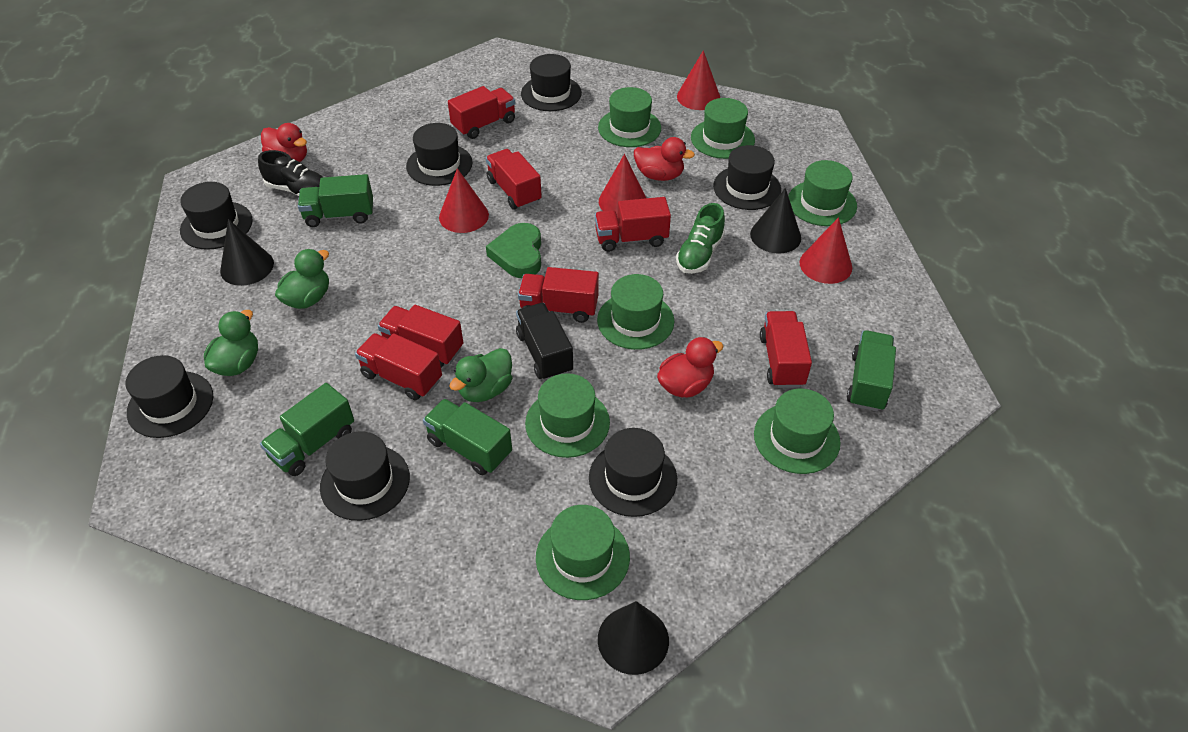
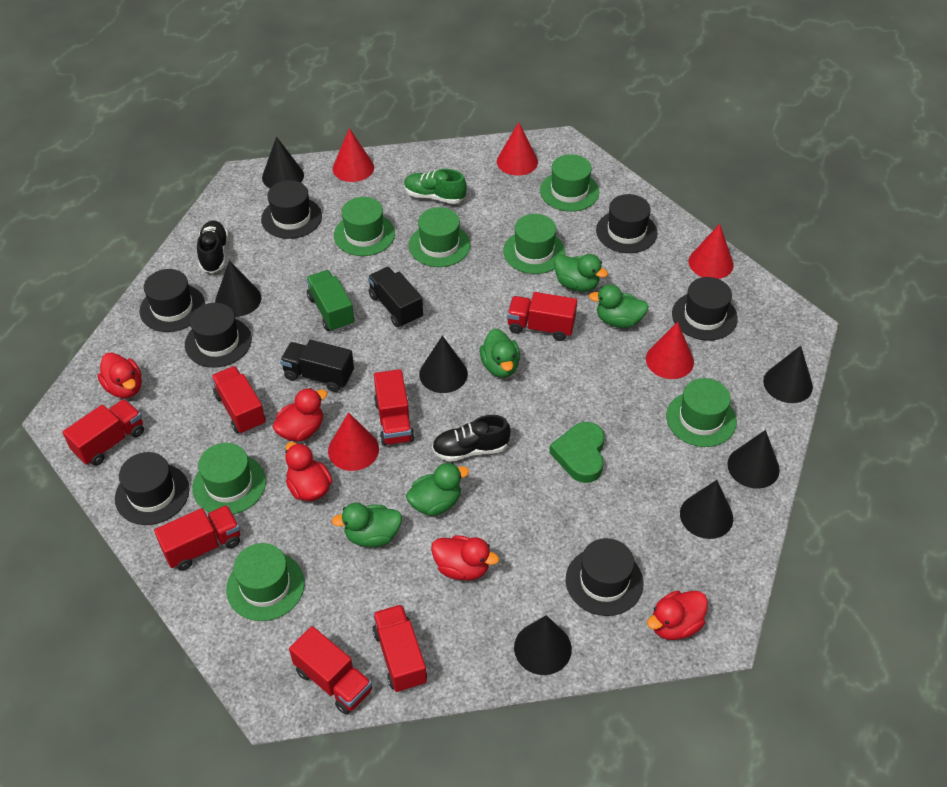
black cone: [220,219,274,286] [598,601,669,675] [750,188,801,253] = 3 -> [215,260,261,317] [262,137,304,188] [419,336,468,393] [514,615,572,675] [680,480,733,539] [727,430,780,489] [763,346,813,403] = 7
black shoe: [258,150,323,196] = 1 -> [197,220,228,273] [432,415,511,462] = 2
black truck: [516,303,573,380] = 1 -> [280,340,354,392] [368,267,423,327] = 2
green duck: [204,310,258,376] [275,249,329,309] [449,348,512,402] = 3 -> [331,503,402,547] [406,463,469,516] [479,329,520,377] [554,254,608,292] [589,284,649,328] = 5
green truck: [260,383,354,476] [298,174,373,227] [423,399,512,475] [847,330,896,411] = 4 -> [306,270,354,332] = 1
red cone: [439,168,489,233] [599,154,646,218] [677,50,720,110] [800,217,852,284] = 4 -> [328,412,379,471] [333,128,374,182] [497,122,538,176] [646,322,694,379] [689,224,734,279] = 5
red duck: [261,123,307,162] [634,137,695,181] [657,337,724,398] = 3 -> [97,352,142,398] [273,388,328,441] [285,442,332,501] [431,535,499,580] [647,591,708,640] = 5

